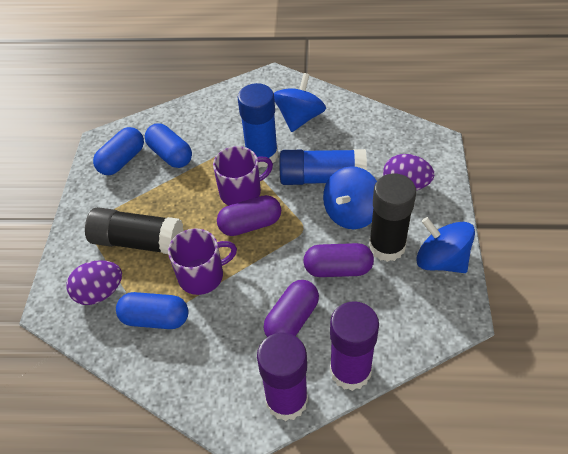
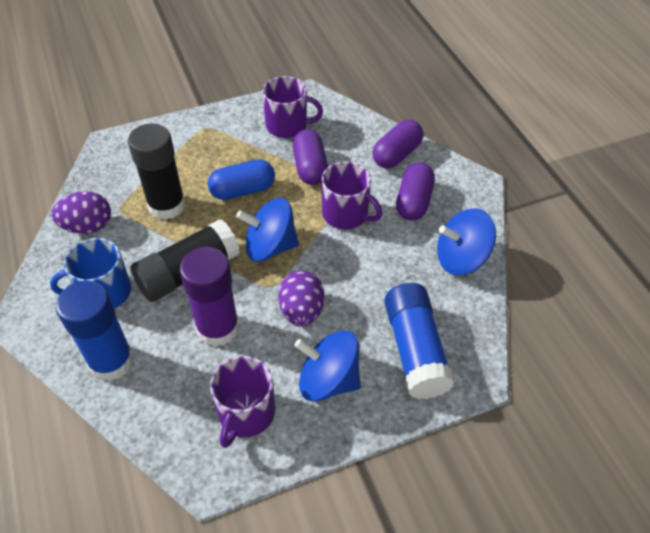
blue capsule: [93,127,144,175] [116,292,189,329] [145,123,192,168] = 3 -> [208,159,275,200] = 1
blue mug: none = 0 -> [50,238,131,309] = 1
purple glue stick: [257,333,308,421] [330,301,379,391] = 2 -> [180,247,239,347] = 1
purple mug: [168,228,237,295] [213,146,273,205] = 2 -> [210,356,275,448] [262,76,323,138] [322,161,382,229] = 3

